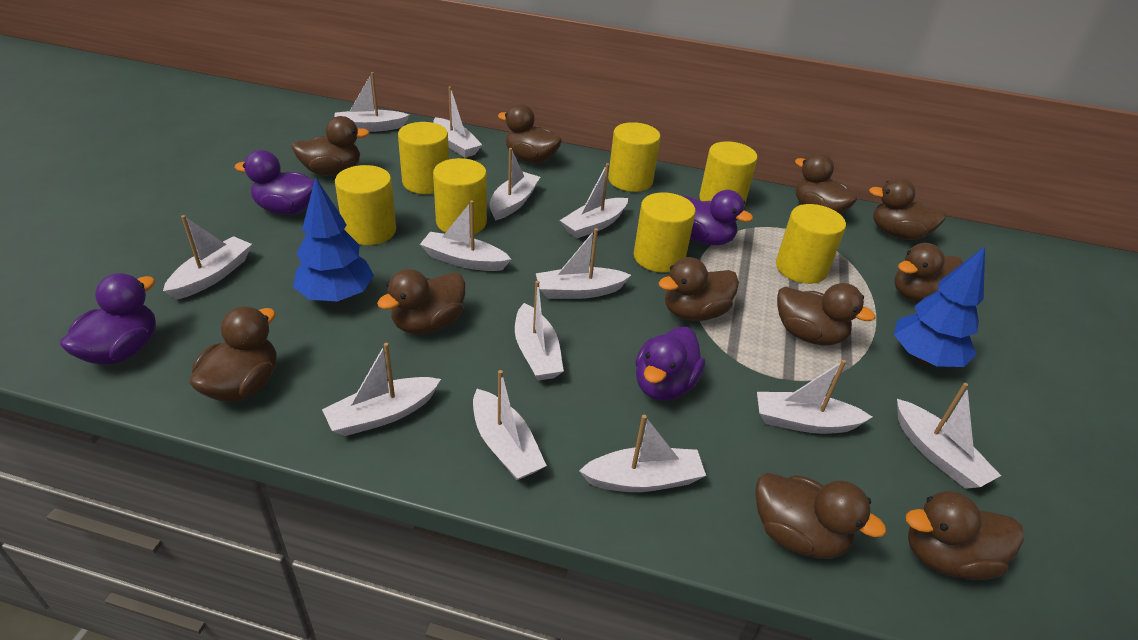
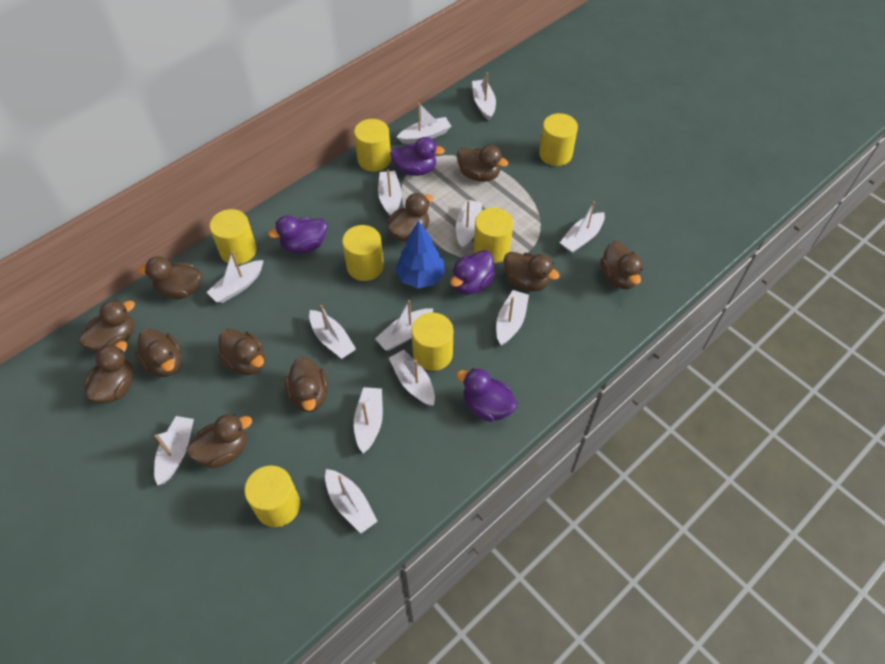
blue tree: [293,177,374,302] [894,246,985,367] = 2 -> [395,220,445,288] = 1

